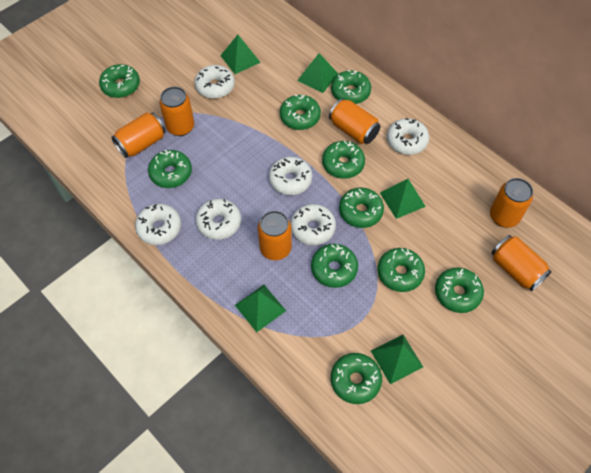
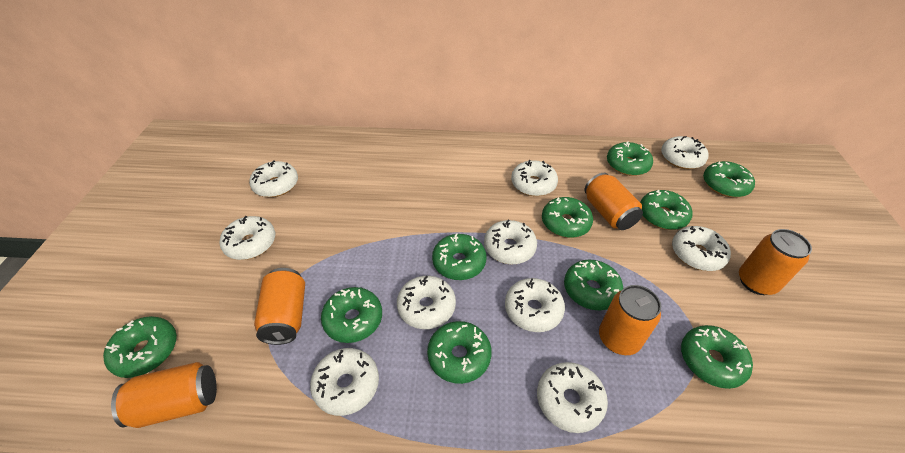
green pyramid: [220,35,261,74] [235,285,286,332] [297,53,338,93] [371,335,423,384] [380,179,426,219] = 5 -> none = 0
orange can: [111,112,166,158] [159,87,194,136] [258,211,292,260] [329,98,381,144] [490,178,533,228] [492,235,552,291] = 6 -> [111,362,217,428] [254,268,305,345] [584,173,643,230] [599,285,661,355] [739,229,812,295] = 5
white donut: [135,204,181,245] [195,65,235,99] [196,199,241,240] [269,157,312,195] [291,204,336,245] [387,118,429,155] = 6 -> [219,216,275,260] [249,160,298,197] [310,348,379,416] [397,276,456,329] [484,220,537,265] [505,278,565,332] [511,160,558,196] [537,362,608,433] [661,136,708,169] [672,226,731,271] = 10

